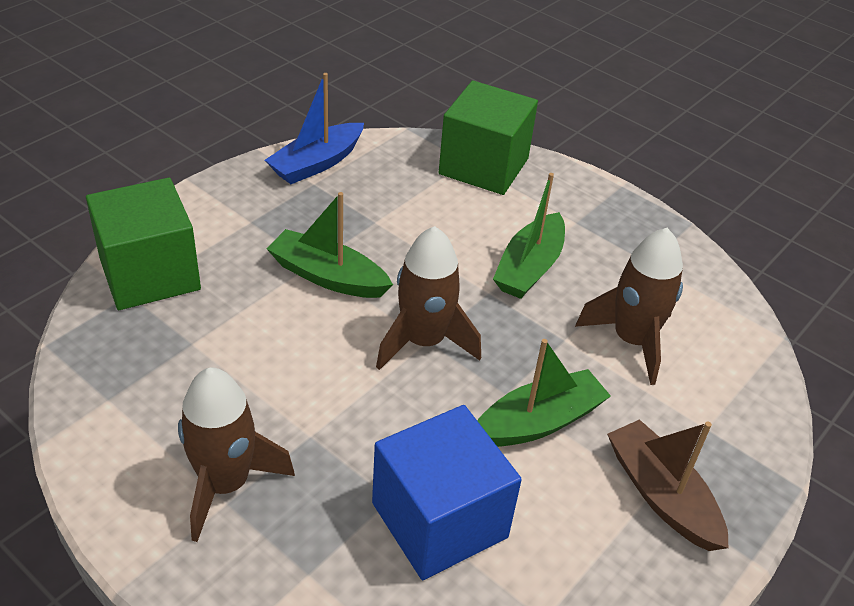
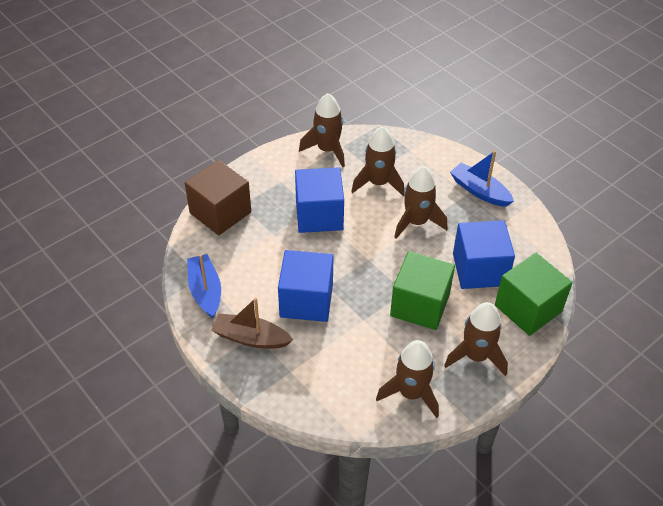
blue boat: [265,73,364,184] = 1 -> [187,254,221,318] [450,151,514,207] = 2
blue cube: [372,405,522,580] = 1 -> [278,250,334,322] [295,167,344,233] [453,220,515,289] = 3
brown cube: none = 0 -> [185,160,251,236] = 1
brown rocket: [178,367,295,542] [376,226,481,370] [575,228,683,385] = 3 -> [299,93,345,167] [351,126,404,196] [376,340,439,418] [394,166,447,238] [444,302,508,376] = 5
green boat: [267,192,393,298] [477,339,611,447] [493,173,565,299] = 3 -> none = 0

